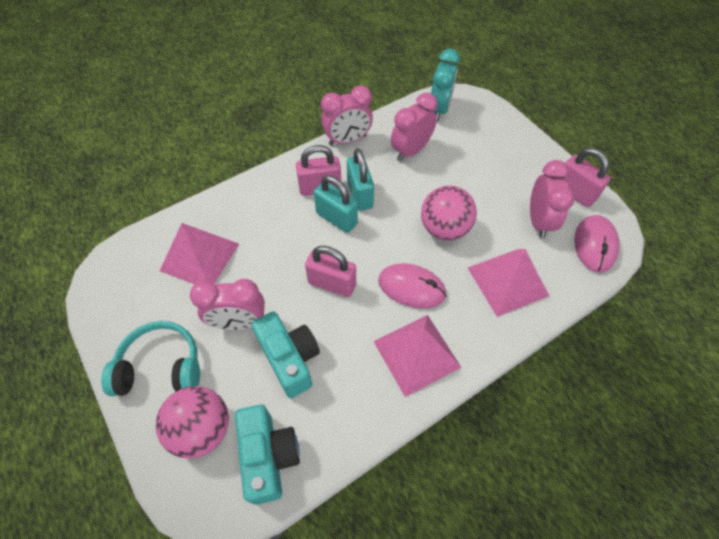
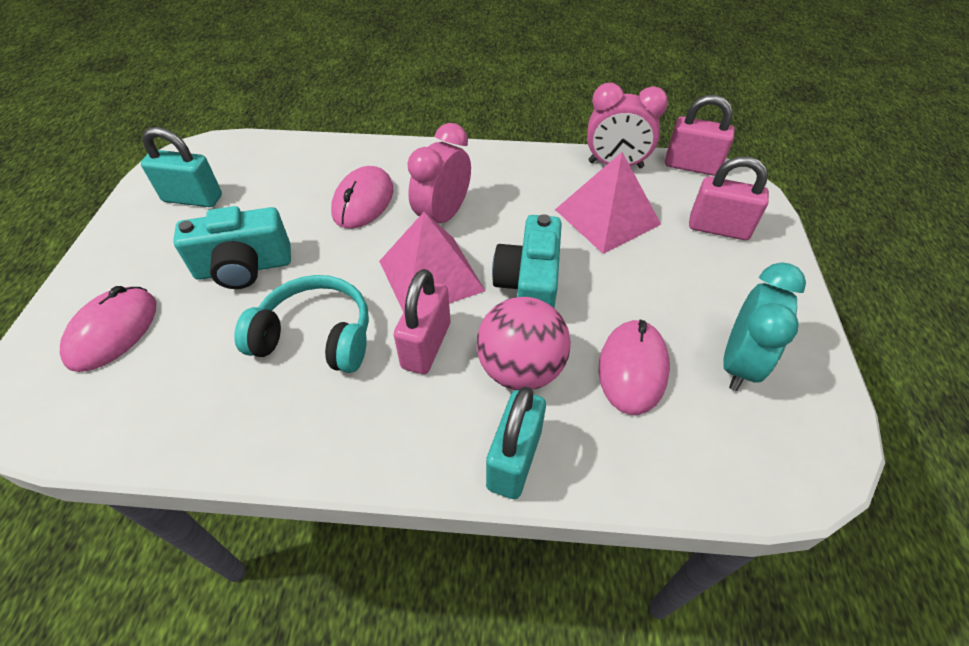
pink ball: [156,386,229,459] [421,185,477,241] = 2 -> [477,297,571,390] = 1
pink clock: [190,279,265,330] [321,86,373,146] [391,93,438,162] [530,160,575,239] = 4 -> [407,123,471,223] [587,83,668,168] = 2
pink mouse: [378,263,446,309] [574,215,619,272] = 2 -> [60,286,156,372] [331,166,393,229] [599,319,670,415] = 3
pink pyramid: [160,223,239,284] [373,315,462,397] [468,249,549,317] = 3 -> [379,212,485,312] [555,152,661,254] = 2

